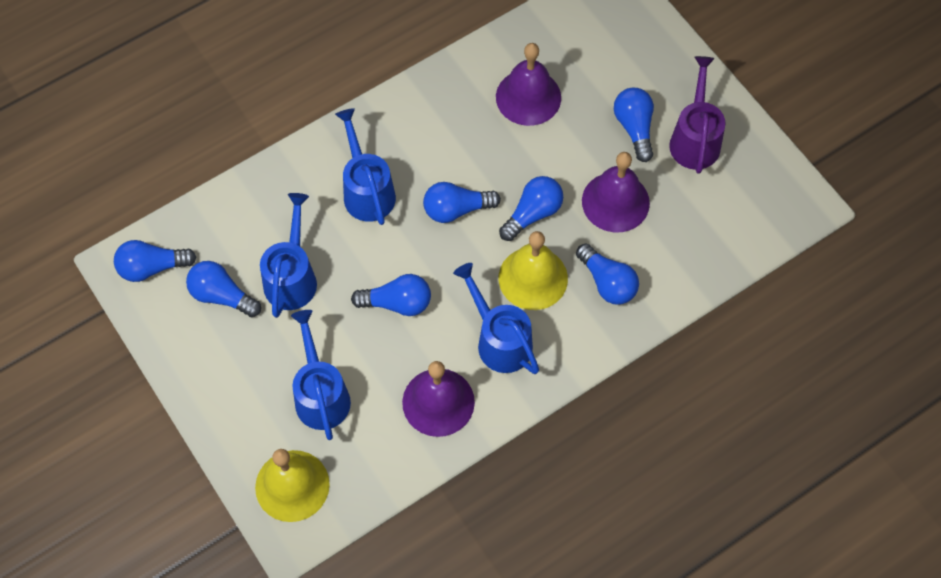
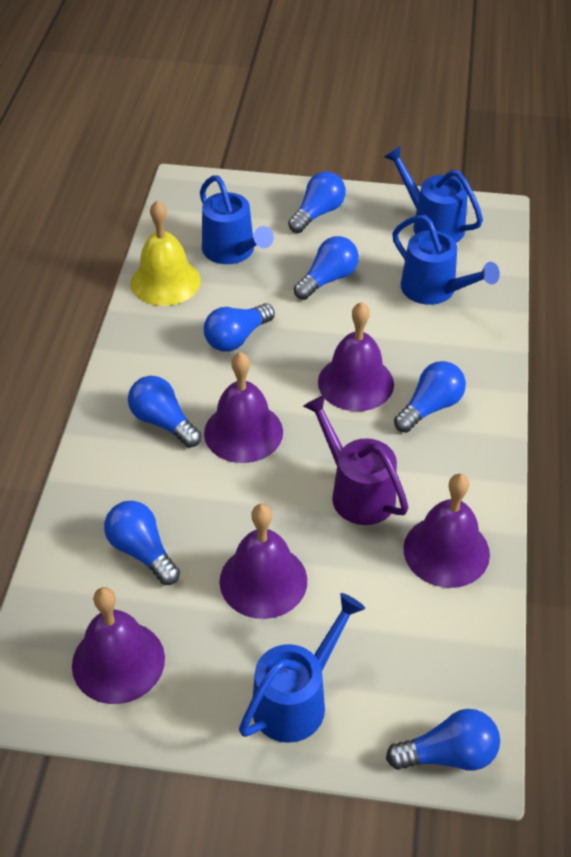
purple bell: [402,361,475,437] [496,43,561,126] [582,152,650,232] = 3 -> [72,587,165,704] [204,352,283,463] [220,504,307,619] [318,302,394,411] [403,474,490,588] = 5
yellow bell: [255,449,330,522] [498,231,568,310] = 2 -> [130,201,201,306] = 1

